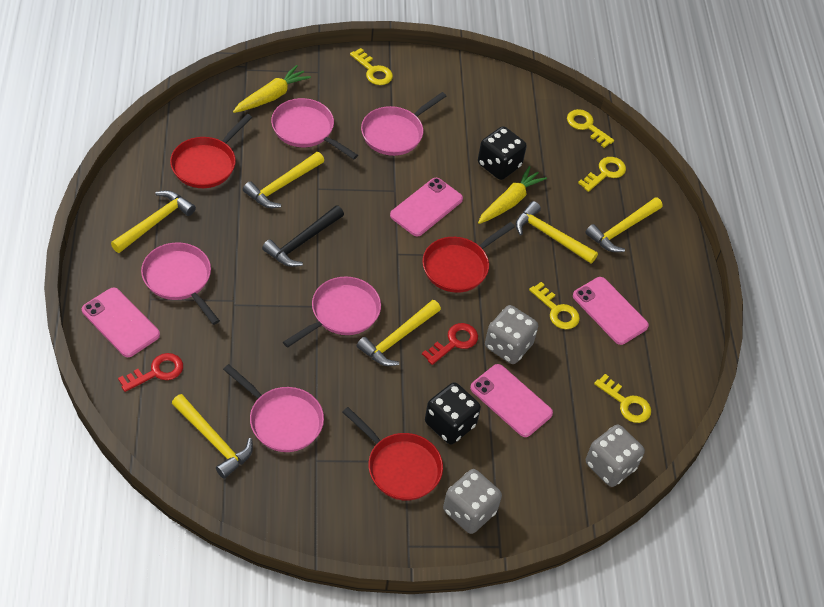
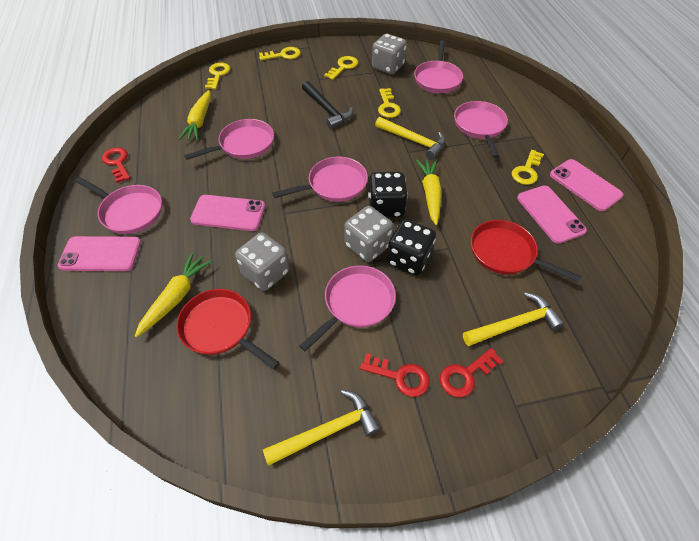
pink pan: [141,242,220,325] [223,364,324,452] [271,98,358,160] [283,277,381,348] [361,92,447,156] = 5 -> [75,177,162,234] [184,119,274,160] [272,157,368,202] [299,265,396,351] [414,40,463,93] [454,101,508,158] = 6
red key: [118,353,183,392] [422,323,478,365] = 2 -> [102,147,130,183] [360,353,430,397] [440,348,503,397] = 3
red pan: [170,114,252,188] [343,407,443,501] [422,222,515,293] = 3 -> [177,289,280,370] [471,220,581,282] = 2
yellow carrot: [233,65,311,113] [478,166,547,224] = 2 -> [135,252,212,337] [179,90,211,141] [416,159,442,225] = 3
yellow hammer: [111,190,196,253] [172,394,253,479] [243,152,324,208] [357,300,441,366] [515,201,598,263] [585,197,663,252] = 6 -> [263,390,380,466] [375,117,445,160] [463,292,564,346] = 3

